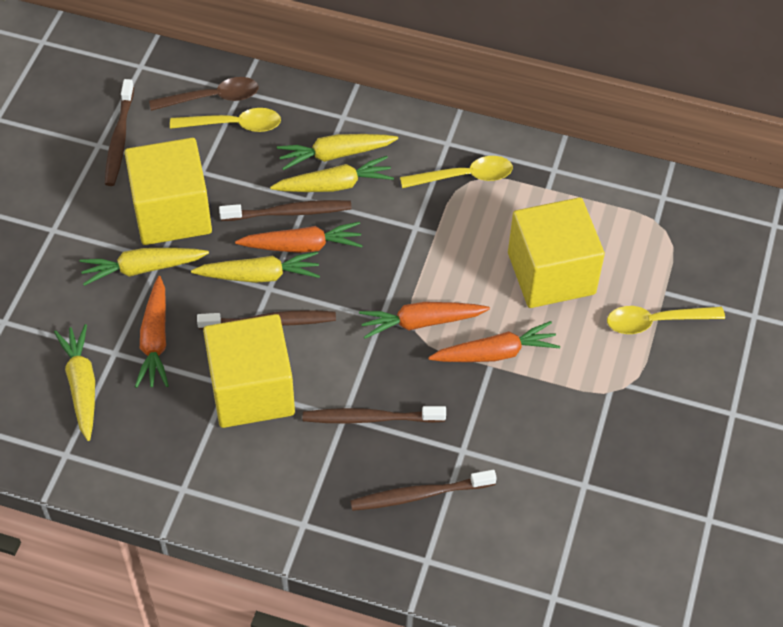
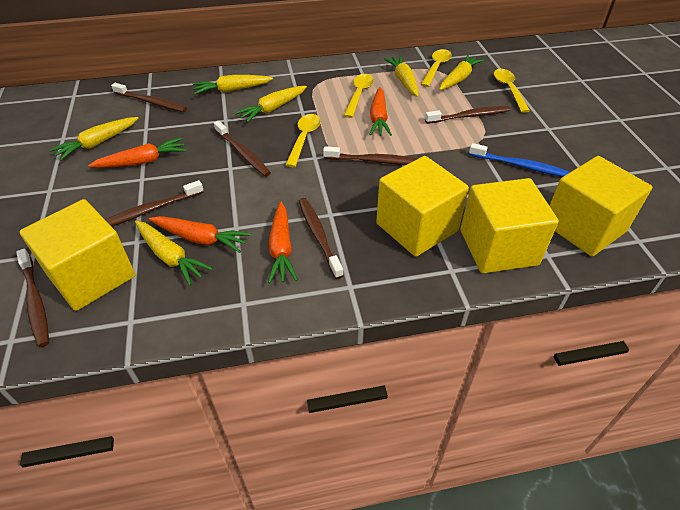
blue toothbrush: none = 0 -> [469,143,570,177] = 1
brown spoon: [149,77,259,111] = 1 -> none = 0
brown toothbrush: [105,79,134,186] [197,310,336,329] [219,200,352,221] [303,406,446,424] [350,470,497,511] = 5 -> [16,249,49,347] [105,180,204,226] [111,83,187,112] [214,121,271,177] [299,198,344,279] [323,146,419,165] [425,106,510,124] = 7
yellow carrot: [54,324,95,441] [80,248,209,286] [191,251,320,283] [270,156,394,192] [277,134,398,170] = 5 -> [50,117,138,161] [135,221,213,286] [192,75,273,94] [235,86,307,122] [384,56,419,97] [439,55,484,90] = 6
yellow cube: [125,138,212,245] [203,314,295,428] [508,197,605,308] = 3 -> [19,199,135,311] [376,156,469,257] [460,178,559,274] [550,156,652,257] = 4
yellow spoon: [170,108,281,132] [400,156,513,188] [607,306,725,334] = 3 -> [286,114,321,167] [344,74,374,118] [421,49,452,87] [494,69,530,113] = 4

